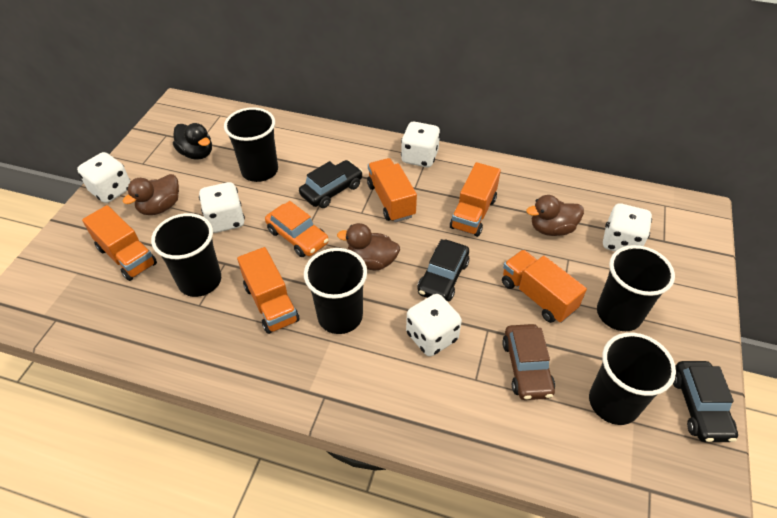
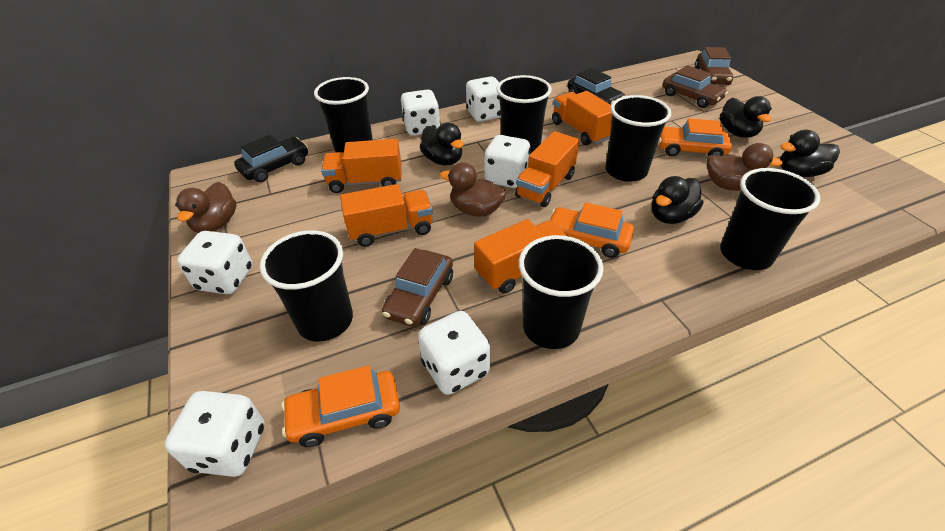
black car: [299,160,363,208] [417,239,469,301] [673,361,738,442] = 3 -> [234,135,308,182] [567,68,625,105] = 2
black cup: [151,213,221,297] [224,107,278,182] [304,248,367,334] [589,333,676,425] [597,245,675,331] = 5 -> [260,230,353,342] [314,77,373,153] [497,75,552,154] [519,235,604,349] [605,95,671,182] [720,168,820,270] = 6
black duck: [173,123,212,160] = 1 -> [420,123,464,165] [651,176,704,224] [720,96,772,138] [780,130,840,177] = 4
brown car: [502,324,555,400] = 1 -> [382,248,453,327] [663,66,728,108] [695,47,733,85] = 3
orange car: [265,201,329,257] = 1 -> [282,366,400,447] [550,202,634,258] [659,118,732,157] = 3
white dice: [77,152,131,203] [199,182,245,233] [401,122,440,167] [406,294,462,356] [603,203,652,251] = 5 -> [165,391,265,477] [177,231,253,294] [401,90,441,136] [418,311,490,395] [466,76,501,122] [484,135,531,188] = 6

